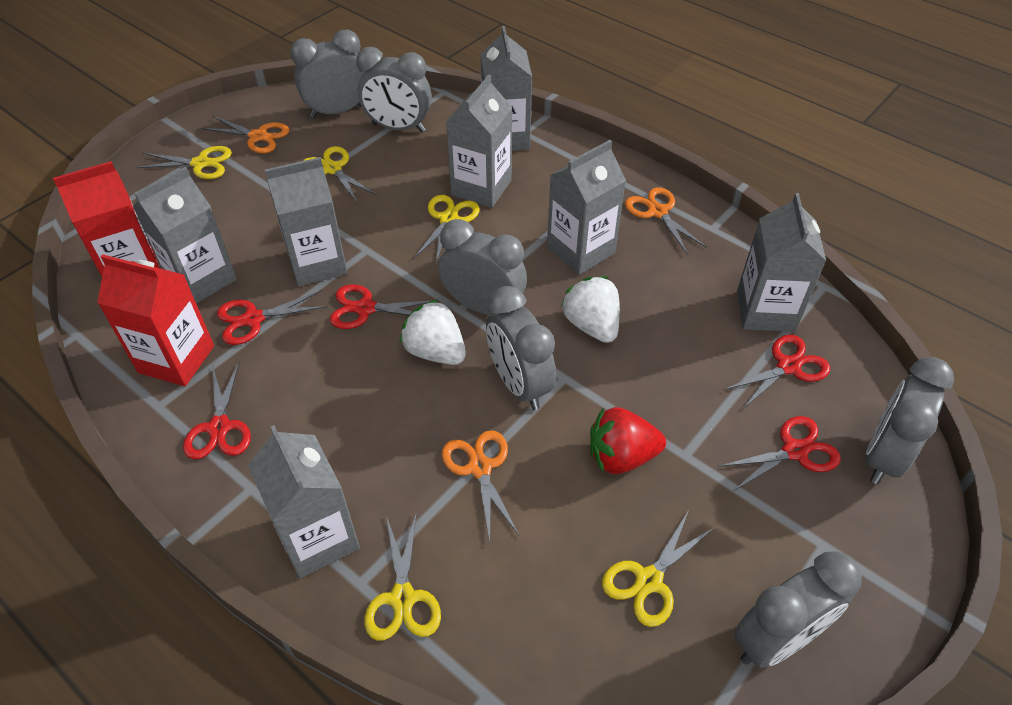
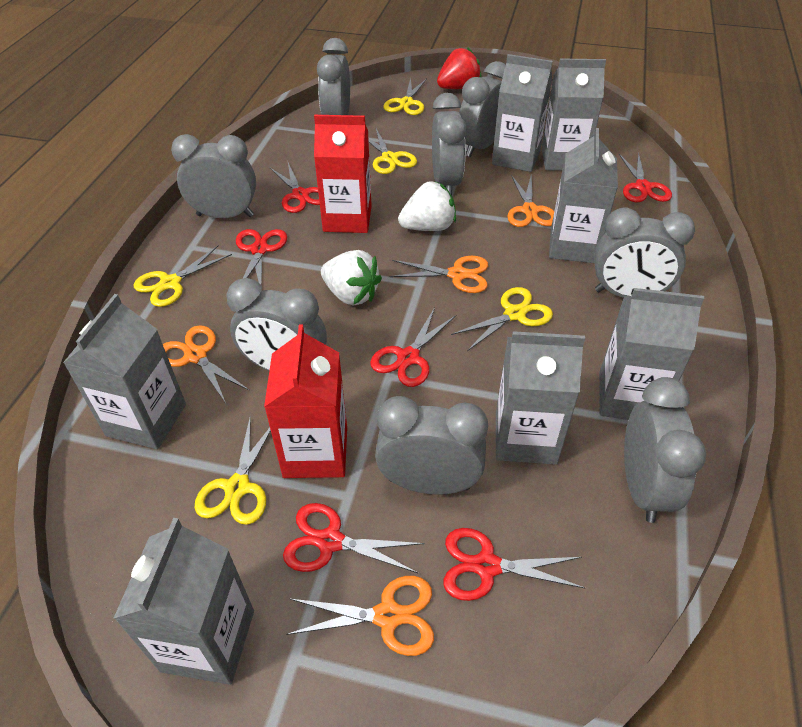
grey clock: [290,30,365,118] [356,47,432,132] [438,219,527,315] [486,286,556,410] [734,551,862,668] [866,357,954,484] = 6 -> [171,134,256,218] [226,278,327,371] [317,38,350,115] [375,396,488,495] [432,93,467,195] [459,61,506,157] [595,207,695,297] [624,377,706,523] = 8
orange scissors: [201,116,289,153] [442,430,520,541] [625,187,707,255] = 3 -> [163,325,250,403] [286,576,434,656] [390,256,488,293] [507,174,554,227] = 4
red scissors: [183,362,251,459] [217,290,328,345] [330,284,439,329] [717,416,841,491] [724,335,830,410] = 5 -> [236,229,287,285] [269,163,320,213] [283,503,424,573] [370,307,456,387] [443,528,585,601] [619,152,672,202] = 6

